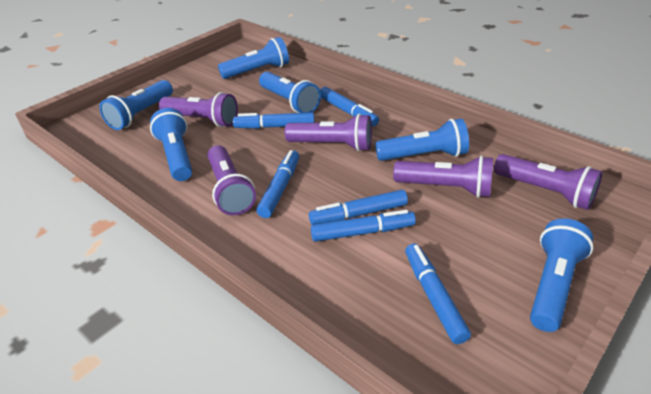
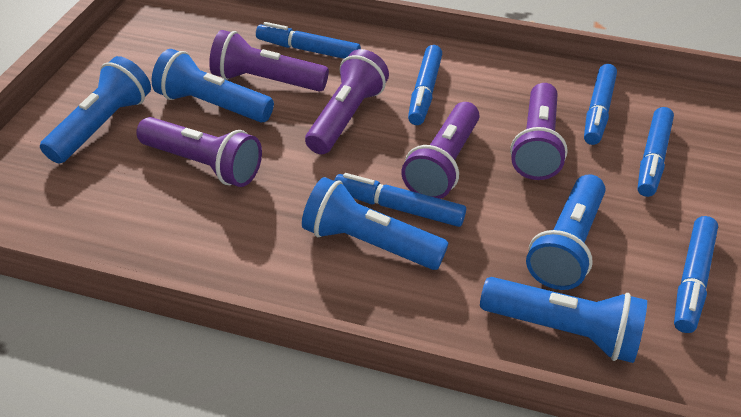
blue flashlight: [99,80,173,130] [150,108,192,181] [218,37,289,79] [259,72,321,113] [375,118,469,161] [530,218,593,332] = 6 -> [40,56,151,163] [152,49,274,123] [302,177,449,270] [480,277,647,363] [526,174,606,290] = 5

